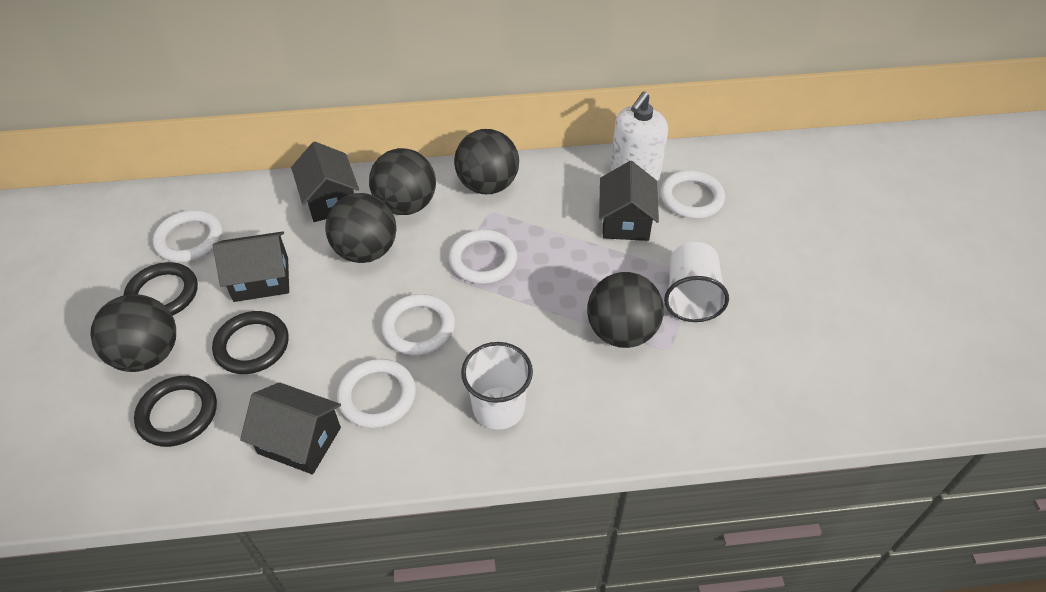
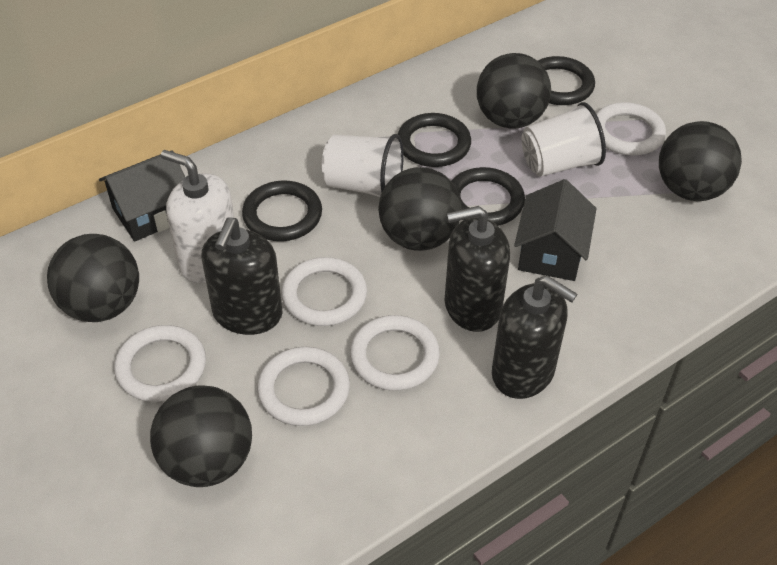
black house: [213,231,289,302] [240,382,341,475] [291,141,359,222] [599,161,659,241] = 4 -> [99,150,185,242] [514,179,597,281] = 2
black ring: [124,262,198,316] [134,376,217,447] [212,311,289,374] = 3 -> [242,180,322,241] [398,113,471,167] [451,167,525,226] [538,56,595,105] = 4
black soap dispenser: none = 0 -> [202,218,283,335] [445,206,510,332] [492,275,577,399] = 3

